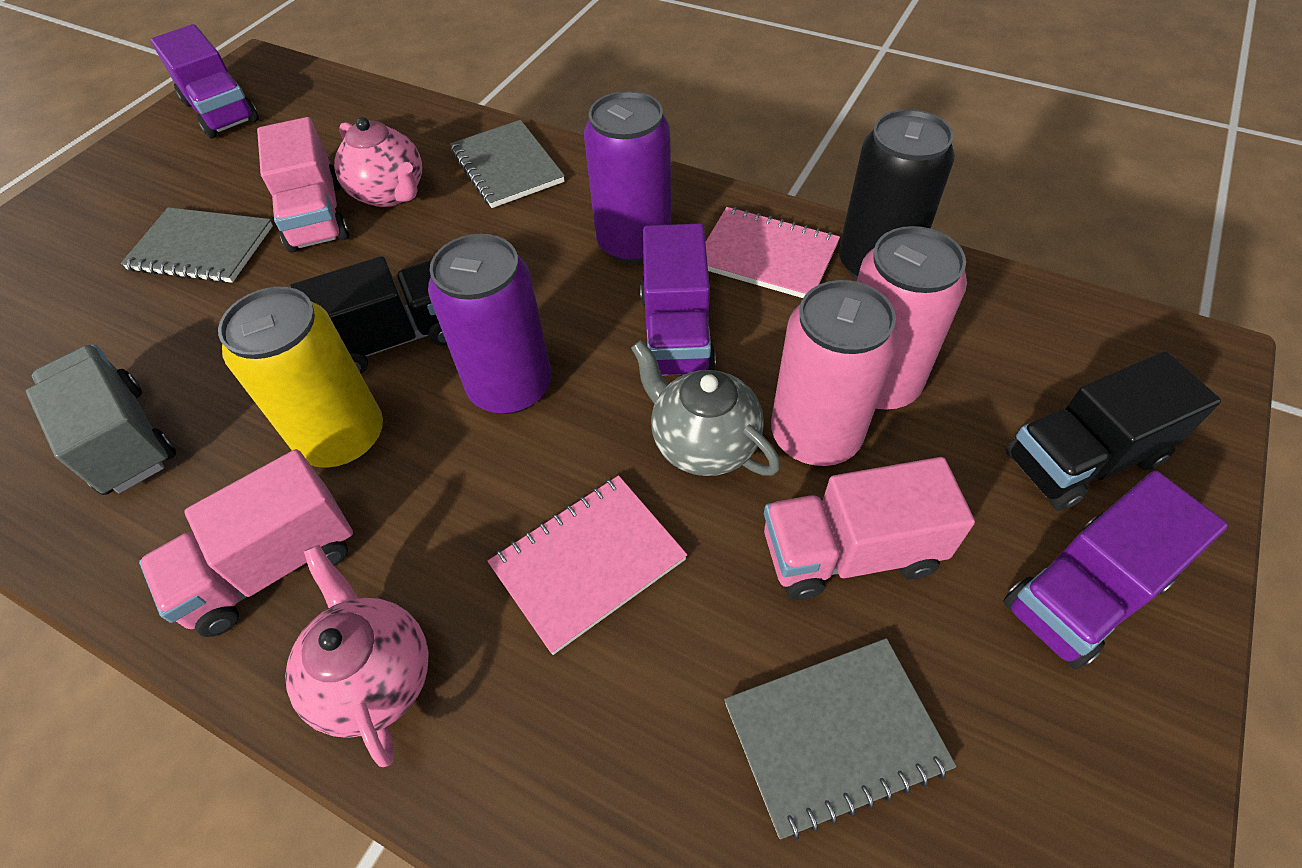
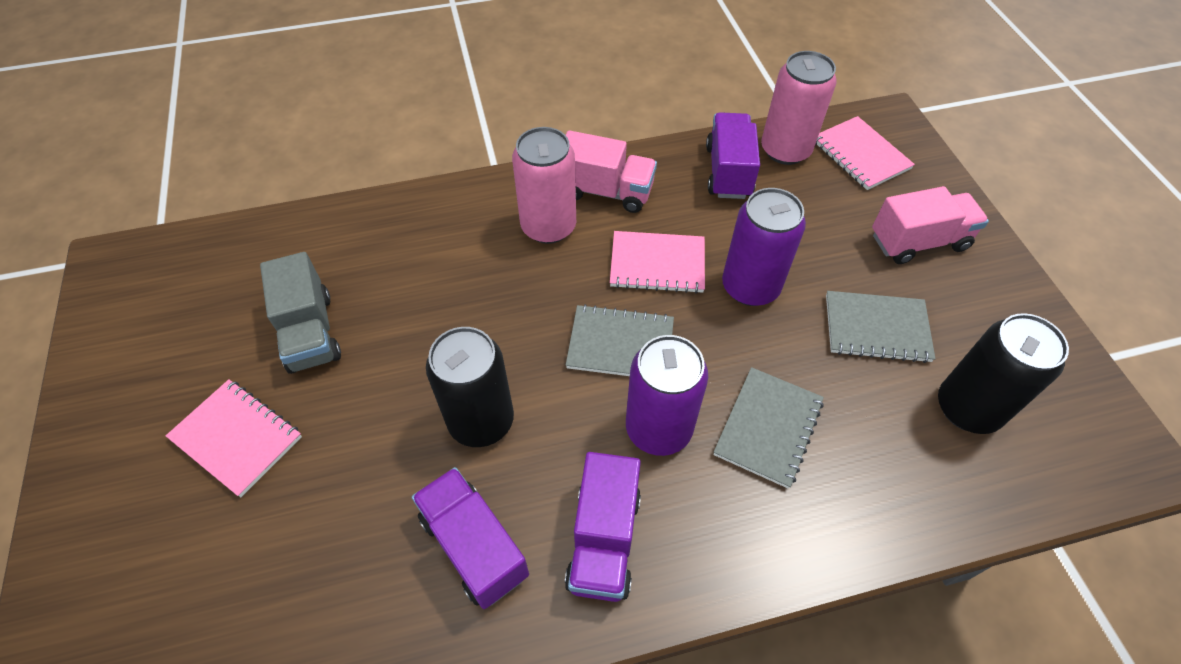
black can: [839,109,955,279] = 1 -> [426,327,514,447] [938,313,1069,434] = 2
black truck: [288,256,447,374] [1006,351,1221,511] = 2 -> none = 0
grey teapot: [631,340,780,476] = 1 -> none = 0
pink notebook: [488,475,687,655] [706,207,840,298] = 2 -> [166,379,302,497] [610,231,705,293] [815,116,915,190] = 3
pink teapot: [285,545,429,767] [334,117,422,207] = 2 -> none = 0
pink truck: [139,449,353,637] [257,117,349,253] [764,457,975,600] = 3 -> [566,130,657,213] [872,186,989,264] = 2
yellow can: [218,287,383,468] = 1 -> none = 0

